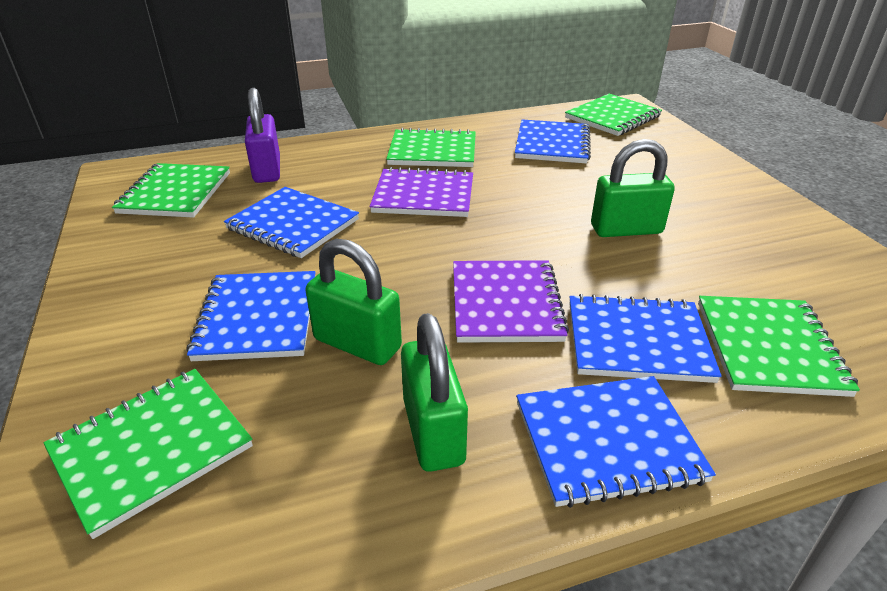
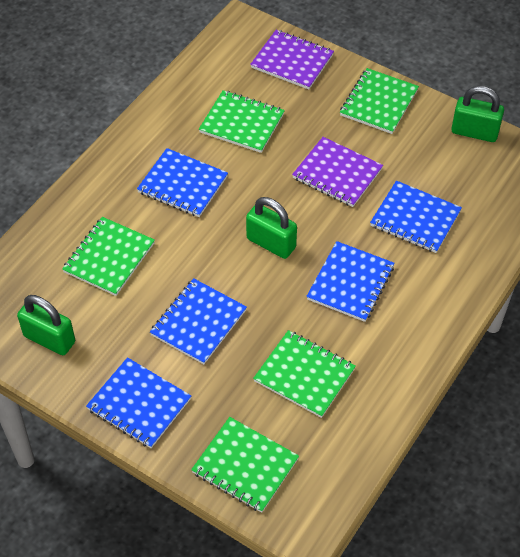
purple padlock: [245,88,280,183] = 1 -> none = 0

